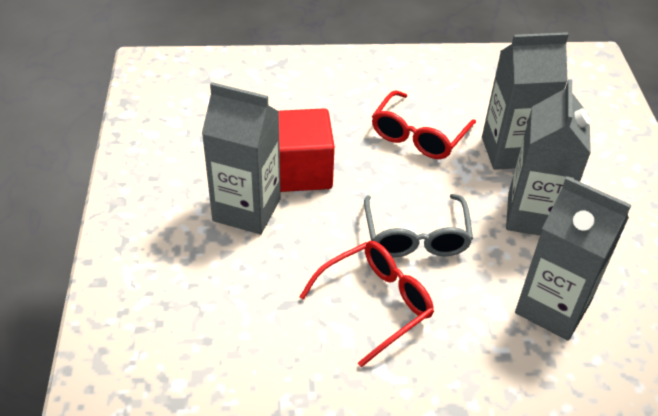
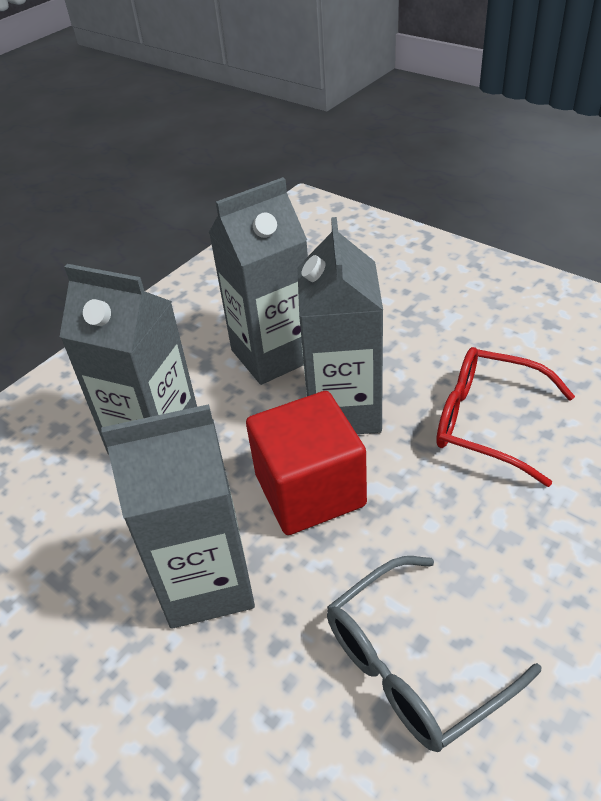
red glasses: [299,241,434,367] [372,90,476,159] = 2 -> [436,347,575,487] = 1

